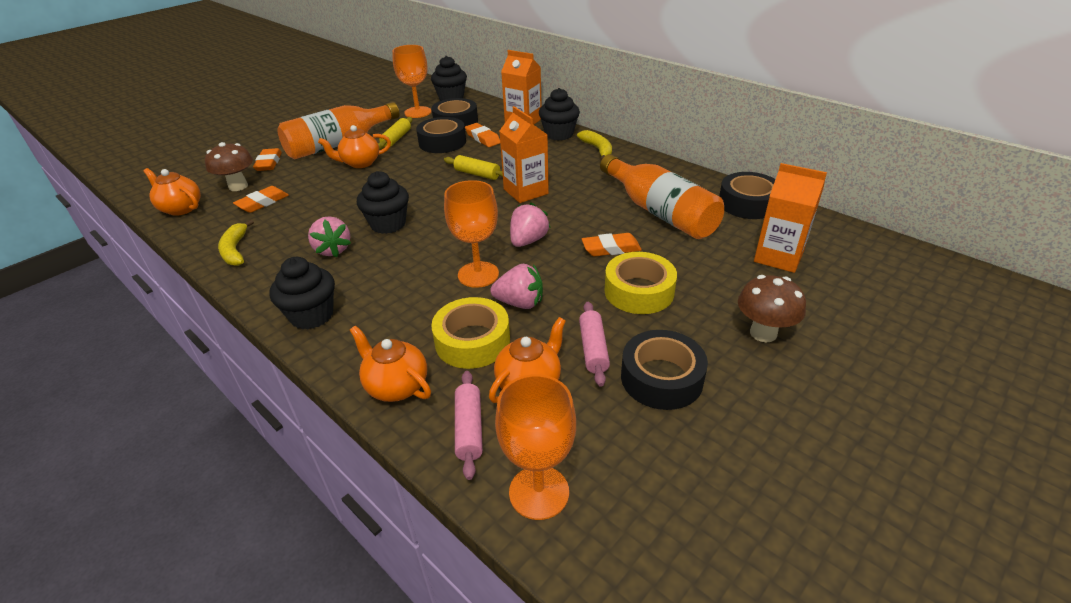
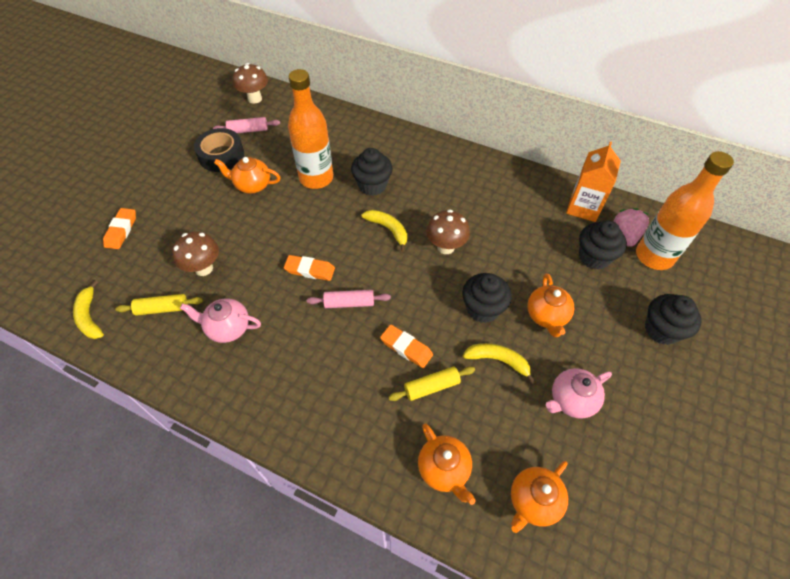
black tape: [416,117,466,153] [431,98,478,130] [621,330,708,410] [719,172,775,219] = 4 -> [194,128,244,172] = 1
brown mushroom: [205,142,253,191] [738,275,806,342] = 2 -> [172,231,219,276] [232,63,268,104] [426,210,470,254] = 3
orange carton: [499,106,549,203] [501,50,542,125] [754,163,827,273] = 3 -> [566,141,621,222] = 1
orange eraser: [233,186,289,213] [253,148,282,171] [465,123,500,147] [582,233,642,256] = 4 -> [103,208,136,249] [284,255,335,281] [380,325,433,368] = 3
orange goblet: [392,45,431,118] [444,180,499,288] [495,374,576,520] = 3 -> none = 0
pink strawberry: [308,216,351,257] [490,264,543,309] [510,202,551,247] = 3 -> [613,208,649,247] = 1
pink teapot: none = 0 -> [180,298,261,343] [546,368,612,419] = 2
yellow banana: [218,219,254,266] [577,130,612,161] = 2 -> [73,280,104,339] [362,210,407,252] [463,343,535,384] = 3
yellow tape: [431,297,510,369] [605,252,677,314] = 2 -> none = 0

